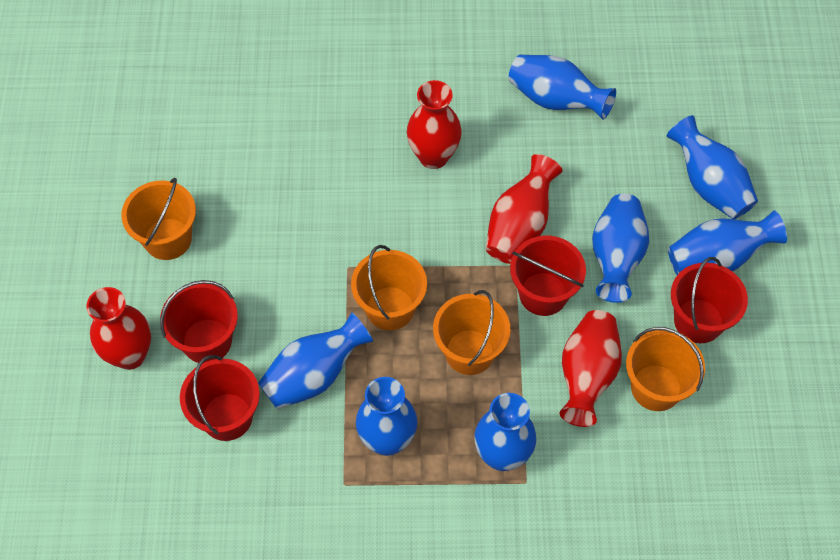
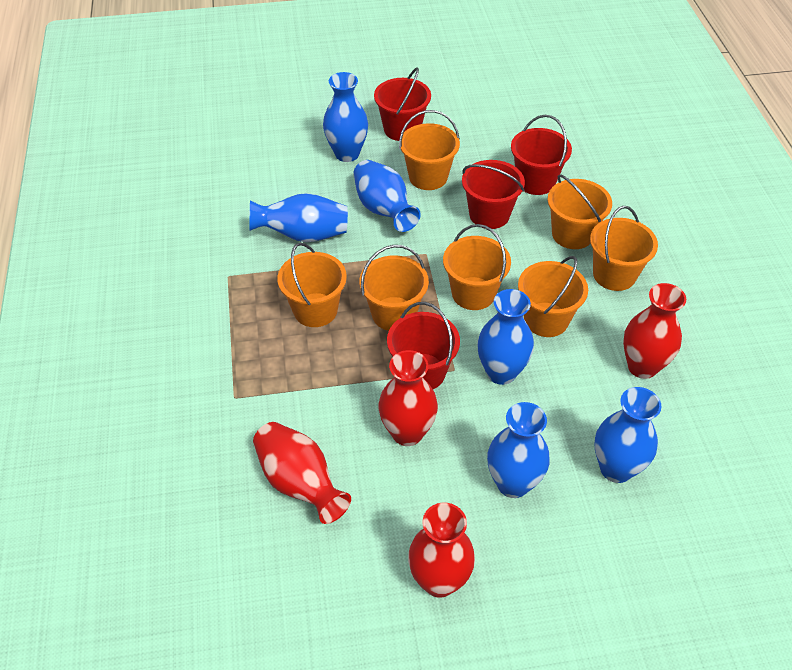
blue vase: [258,312,373,409] [356,377,417,456] [474,393,536,471] [508,55,616,120] [592,194,649,303] [667,115,758,219] [668,210,787,275] = 7 -> [249,193,348,242] [323,72,368,162] [353,160,421,232] [477,289,534,385] [487,402,549,498] [595,387,661,483] = 6
orange bucket: [121,178,196,260] [351,245,427,330] [433,290,510,375] [626,327,705,411] = 4 -> [277,242,347,327] [359,245,429,331] [399,110,460,190] [443,224,511,310] [518,256,588,337] [548,174,612,249] [590,206,658,291] = 7

